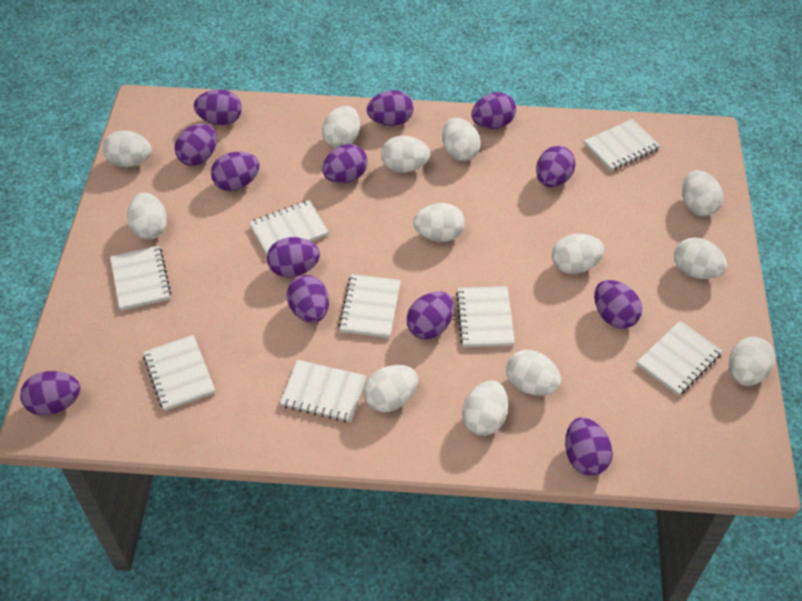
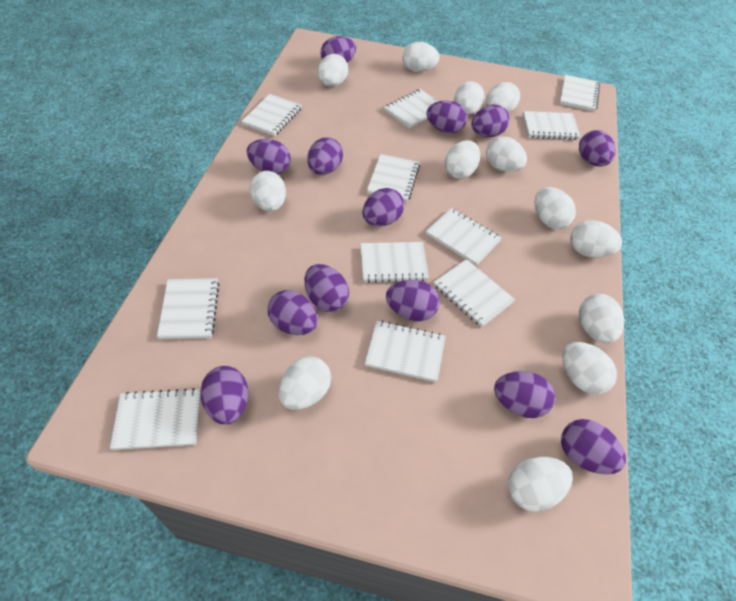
white notebook: [110,245,171,311] [143,335,215,411] [249,200,329,255] [280,360,367,422] [338,274,401,338] [456,286,515,347] [584,119,661,171] [636,321,723,396] = 8 -> [110,388,201,450] [157,278,220,339] [241,94,302,136] [360,242,429,283] [365,320,446,382] [367,154,420,202] [384,89,439,128] [426,208,502,266] [434,259,515,327] [522,111,581,140] [560,75,600,112] = 11

